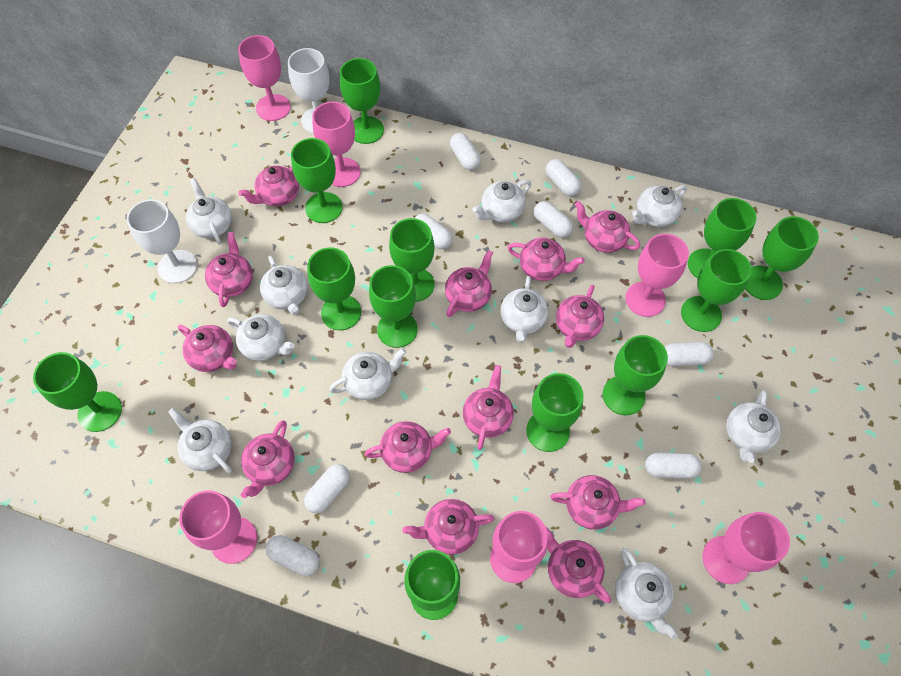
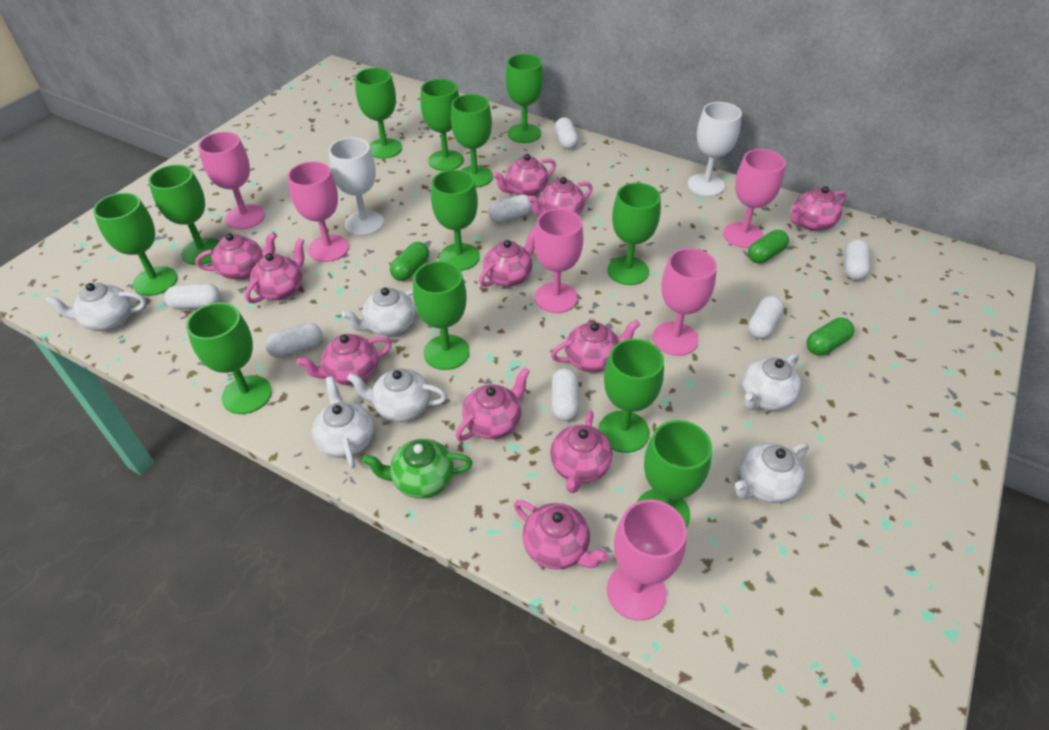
green capsule: none = 0 -> [390,242,429,281] [748,230,789,264] [806,318,854,356] = 3
green teapot: none = 0 -> [362,439,473,499] = 1
pink teapot: [178,325,237,372] [205,232,253,307] [239,166,299,207] [241,420,295,498] [364,421,451,473] [403,499,495,555] [445,250,493,317] [463,365,514,450] [508,237,585,281] [545,526,611,603] [550,475,645,530] [556,285,604,348] [575,201,640,253] = 13 -> [195,232,277,280] [245,238,304,303] [297,334,392,385] [456,367,530,441] [479,228,535,287] [493,154,556,196] [514,500,609,570] [528,177,593,216] [550,410,612,493] [551,320,640,373] [791,186,846,231] = 11
white capsule: [265,535,320,576] [304,464,350,514] [415,214,453,249] [450,133,481,170] [534,201,573,238] [546,159,581,196] [645,453,701,479] [665,342,714,366] = 8 -> [164,284,221,310] [265,323,323,358] [488,194,532,223] [552,368,579,421] [555,117,579,150] [748,296,784,339] [845,239,870,280] = 7
white teapot: [168,408,232,473] [186,178,232,245] [227,314,294,361] [260,256,308,315] [329,348,406,400] [472,180,531,222] [501,276,548,343] [615,548,678,640] [632,185,687,227] [726,390,781,463] = 10 -> [44,283,146,331] [312,376,374,468] [342,287,416,336] [347,368,447,422] [735,443,809,503] [742,354,802,411] = 6

